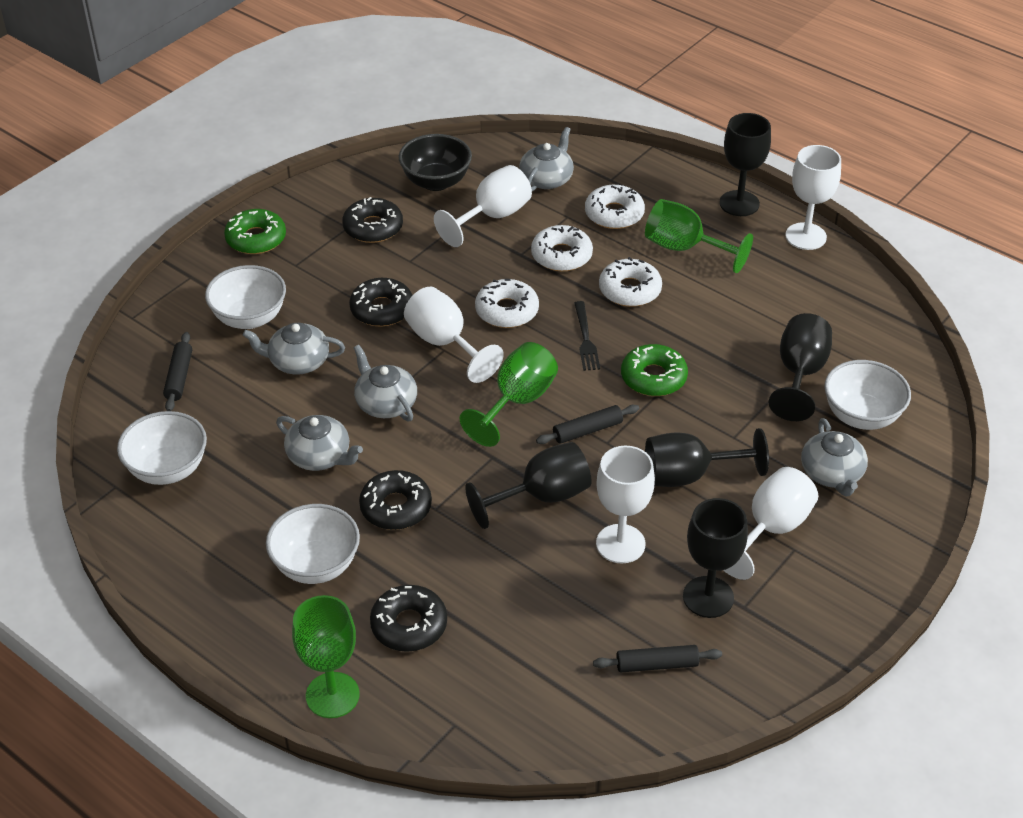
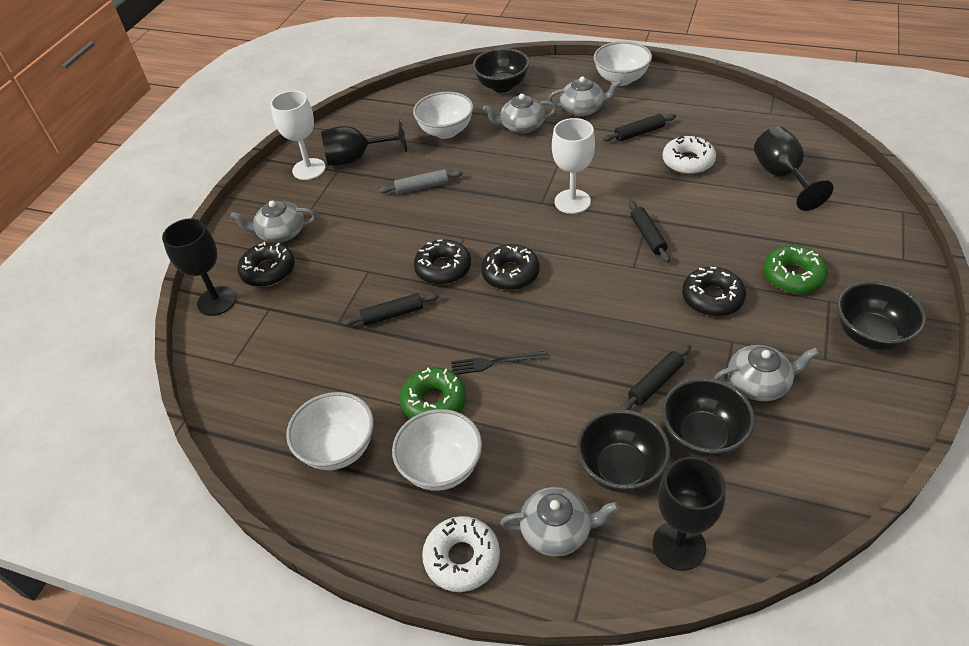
black bowl: [399,134,472,191] = 1 -> [472,48,529,92] [577,409,670,493] [662,378,755,458] [837,281,927,350] = 4
black goblet: [465,442,591,529] [645,428,769,487] [683,498,748,618] [719,113,771,216] [769,313,832,421] = 5 -> [162,218,236,316] [321,118,407,166] [653,457,726,571] [754,127,833,211] = 4
black rolling pin: [163,332,192,411] [536,405,639,444] [593,645,722,672] = 3 -> [343,293,439,326] [603,114,676,142] [620,344,691,410] [629,200,670,263] = 4
green goblet: [292,595,360,718] [460,342,558,447] [645,199,753,273] = 3 -> none = 0
grey rolling pin: none = 0 -> [379,169,463,194] = 1
white donut: [475,279,539,328] [531,225,593,271] [585,185,645,229] [599,257,662,307] = 4 -> [422,516,500,592] [663,135,716,174] = 2
white goblet: [404,287,504,383] [434,165,532,247] [596,446,655,563] [723,467,818,580] [785,145,841,250] = 5 -> [271,91,326,180] [552,118,595,214] = 2

